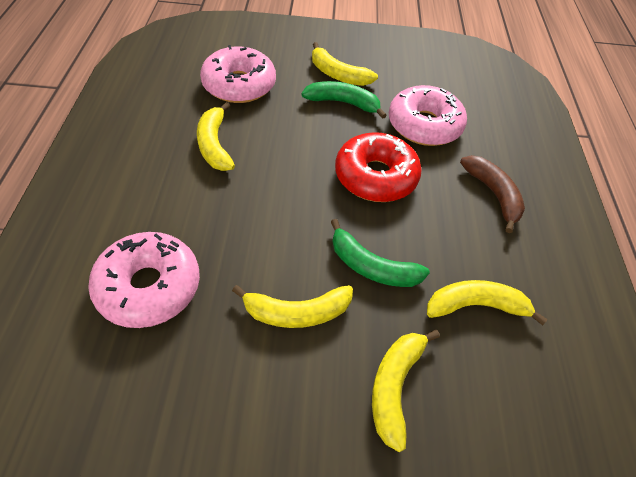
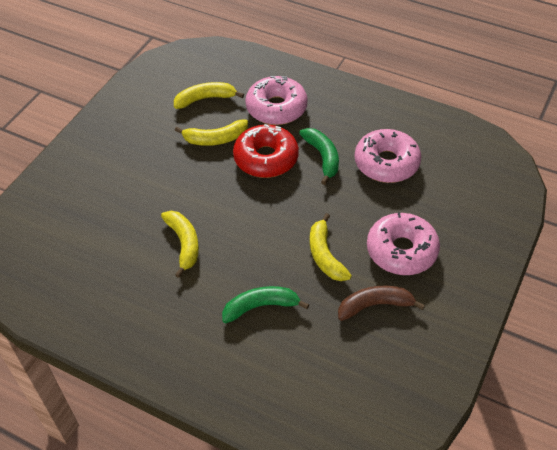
yellow banana: [197,102,235,171] [232,285,353,328] [312,42,378,86] [372,330,440,452] [427,280,548,325] = 5 -> [161,211,199,278] [174,82,244,109] [175,119,248,146] [310,213,352,281] = 4

